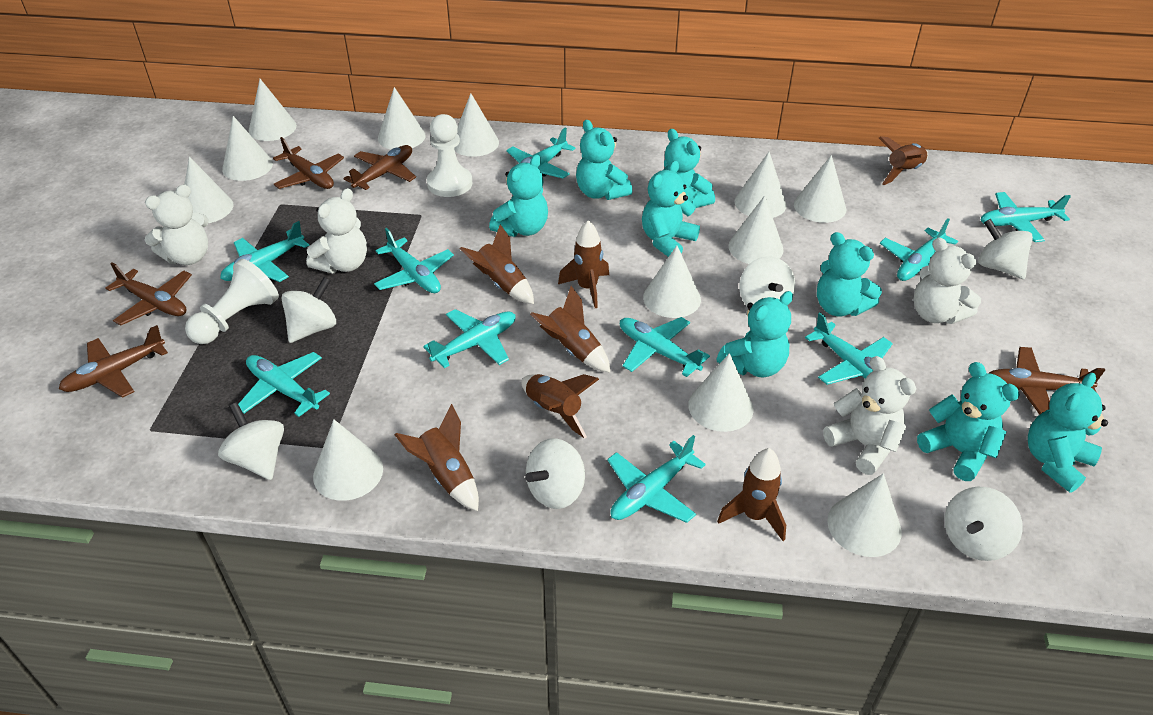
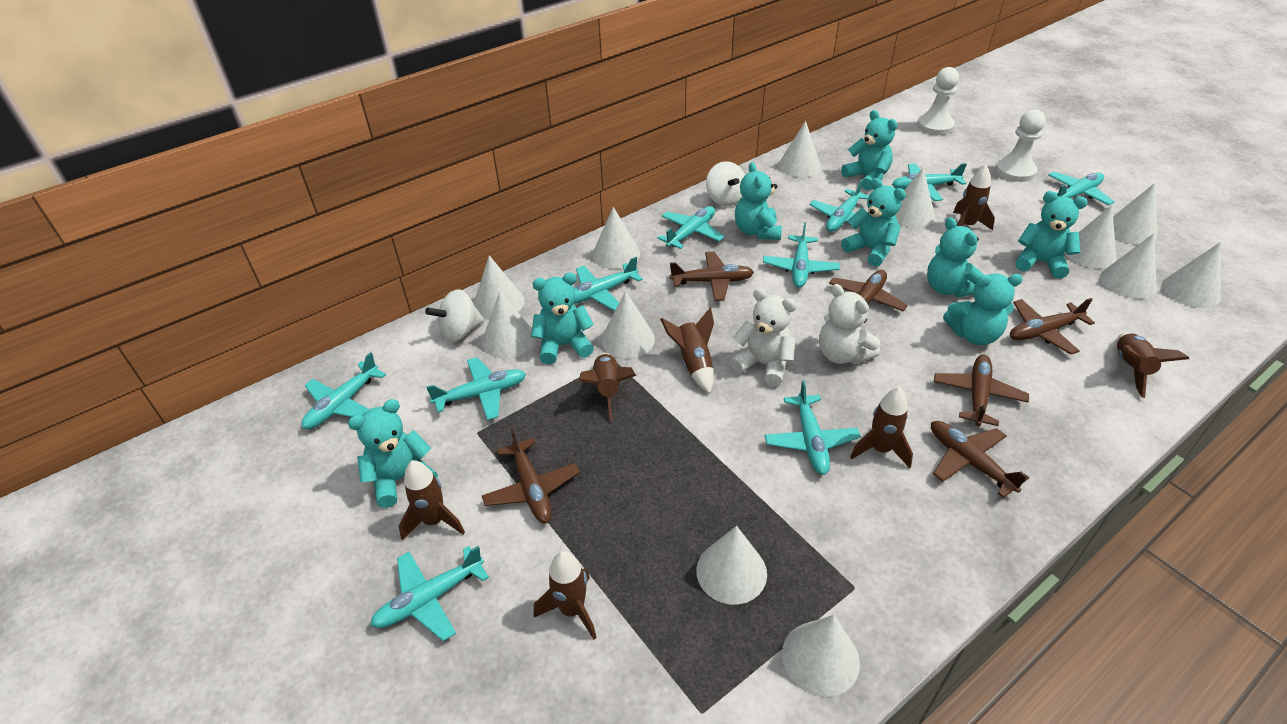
brown plane: [59,325,168,398] [106,262,192,325] [273,137,344,189] [343,145,416,190] [989,347,1105,415] = 5 -> [482,428,580,523] [670,252,754,301] [829,270,908,323] [931,421,1029,498] [934,354,1029,426] [1010,298,1095,355] = 6
white spinning top: [218,402,284,480] [281,277,336,343] [525,438,585,509] [739,257,795,306] [945,487,1023,561] [979,219,1033,279] = 6 -> [425,289,484,342] [706,161,745,206] = 2
white teddy bear: [145,185,209,265] [306,188,367,273] [823,356,916,475] [913,237,981,324] = 4 -> [730,288,797,386] [819,284,880,364] = 2

